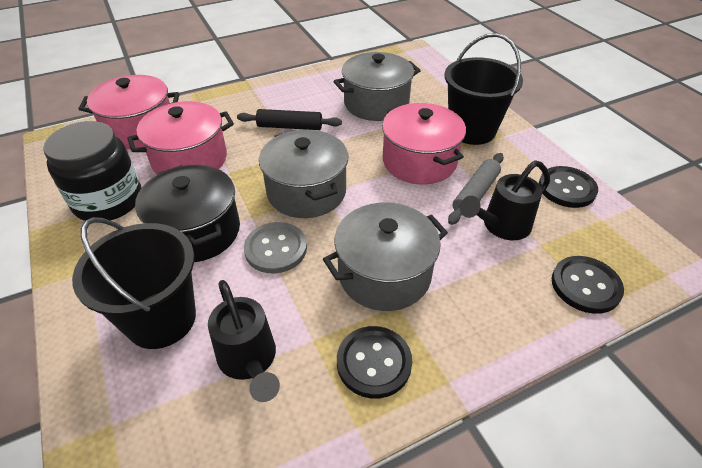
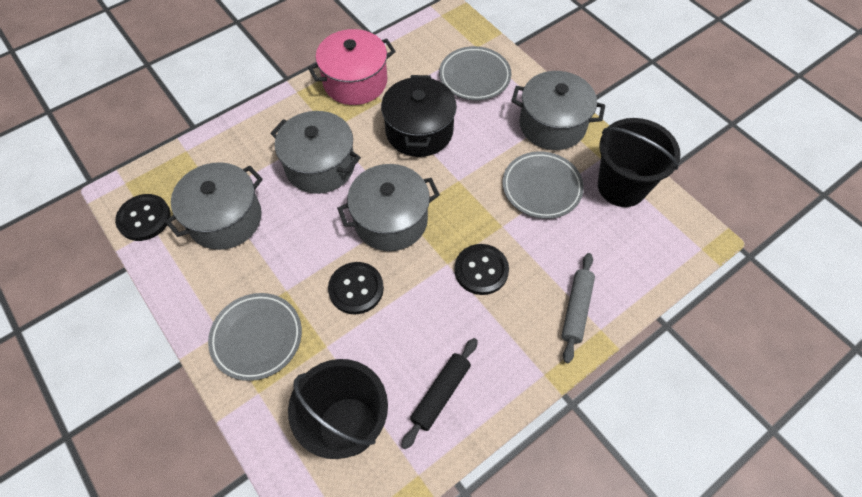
black jar: [43,121,142,221] = 1 -> none = 0
black watering can: [208,280,280,402] [460,160,550,240] = 2 -> none = 0
grey button: [244,222,307,273] = 1 -> none = 0
grey plate: none = 0 -> [208,293,302,381] [439,46,512,100] [503,151,584,219] = 3
grey pot: [259,130,348,218] [323,203,448,311] [333,52,421,121] = 3 -> [165,162,263,250] [270,111,361,194] [337,164,440,251] [511,71,605,150] = 4
pink pot: [79,75,180,149] [127,101,234,175] [382,103,466,184] = 3 -> [308,29,396,105] = 1

